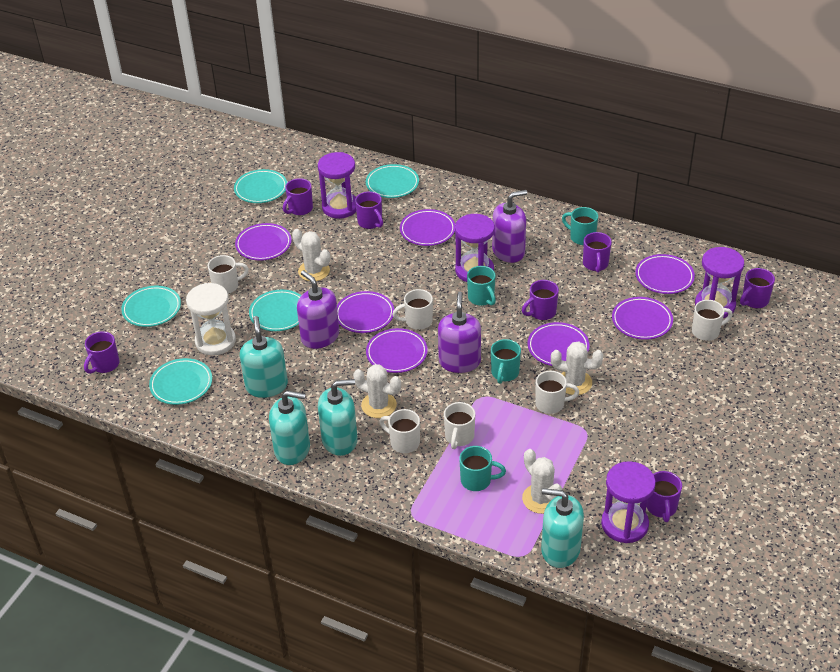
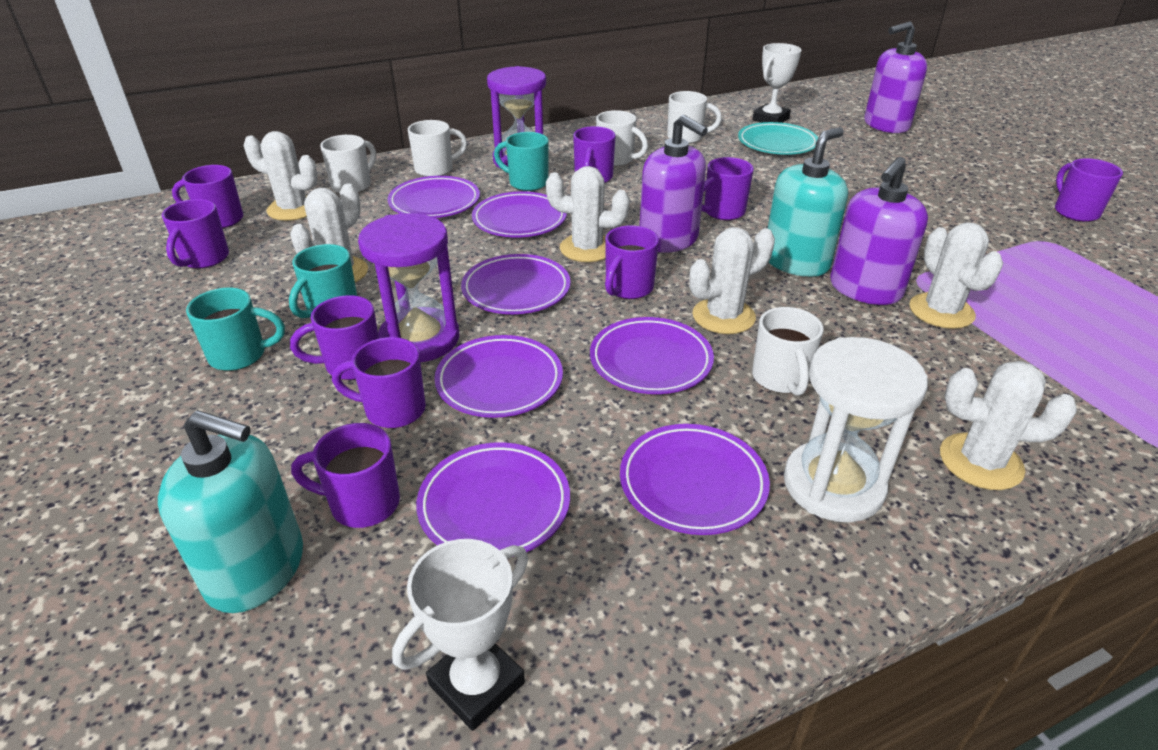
purple hourglass: [318,152,356,219] [455,214,495,282] [601,461,656,543] [695,247,744,318] = 4 -> [358,213,459,362] [487,66,546,168] = 2
purple mug: [84,331,119,374] [283,178,313,215] [355,191,383,229] [522,280,559,320] [583,232,612,273] [646,471,682,522] [740,268,775,308] = 7 -> [162,199,229,269] [172,165,243,229] [290,295,379,380] [291,423,400,528] [332,337,426,428] [573,126,616,183] [605,226,659,299] [701,157,754,220] [1055,158,1123,222] = 9
turquoise mug: [459,446,506,491] [467,266,496,306] [491,339,521,384] [562,207,598,245] = 4 -> [186,288,285,371] [289,244,357,318] [494,132,549,191] = 3
turquoise plate: [121,286,181,327] [149,358,212,405] [234,169,287,203] [249,290,302,331] [366,164,419,198] = 5 -> [738,122,818,155] = 1
turquoise soap dispenser: [240,316,288,398] [269,391,310,465] [318,379,358,456] [541,488,584,568] = 4 -> [158,410,303,613] [768,127,848,277] = 2
white cactus: [292,229,330,281] [353,364,401,418] [522,449,562,514] [551,341,603,395] = 4 -> [244,131,318,221] [290,184,368,283] [546,166,630,262] [689,227,775,334] [909,222,1003,329] [940,361,1077,490] = 6
white mug: [208,255,249,294] [379,409,420,453] [392,289,433,330] [444,402,475,449] [535,371,579,414] [692,300,733,341] = 6 -> [320,135,376,193] [408,120,467,177] [596,110,648,166] [667,91,722,144] [752,307,823,396] = 5
white trophy: none = 0 -> [392,539,528,731] [753,43,802,123] = 2

